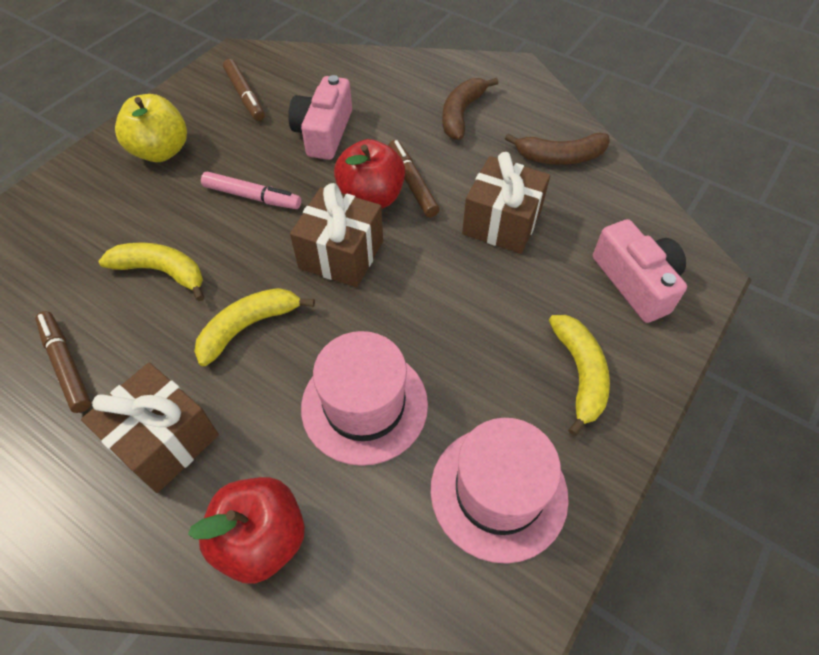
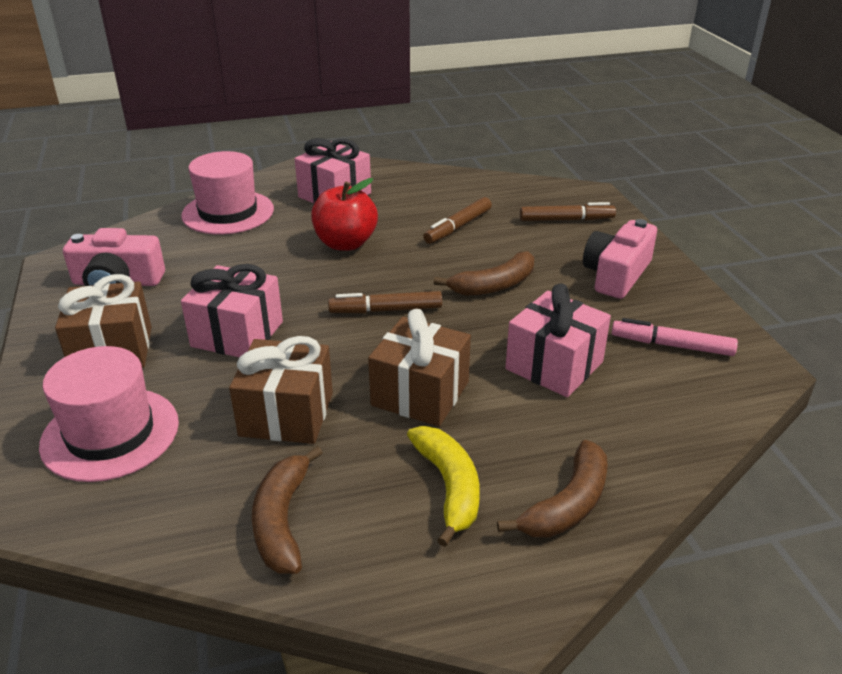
brown banana: [442,78,498,140] [505,133,610,165] = 2 -> [252,446,323,574] [434,251,534,296] [497,440,608,538] = 3
pink gift: none = 0 -> [181,264,283,357] [295,138,371,204] [505,283,611,397] = 3
red apple: [188,477,305,584] [334,139,405,209] = 2 -> [311,178,378,251] = 1
yellow apple: [115,94,187,162] = 1 -> none = 0
yellow banana: [98,242,204,301] [194,288,315,366] [549,315,610,436] = 3 -> [407,426,480,547] = 1

